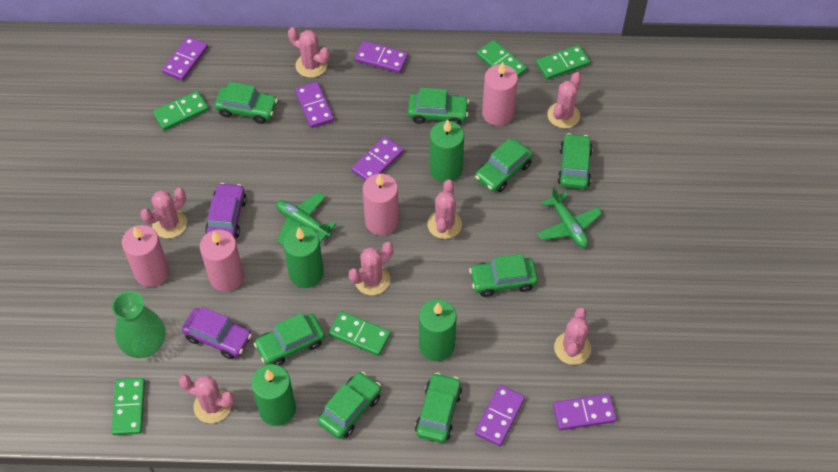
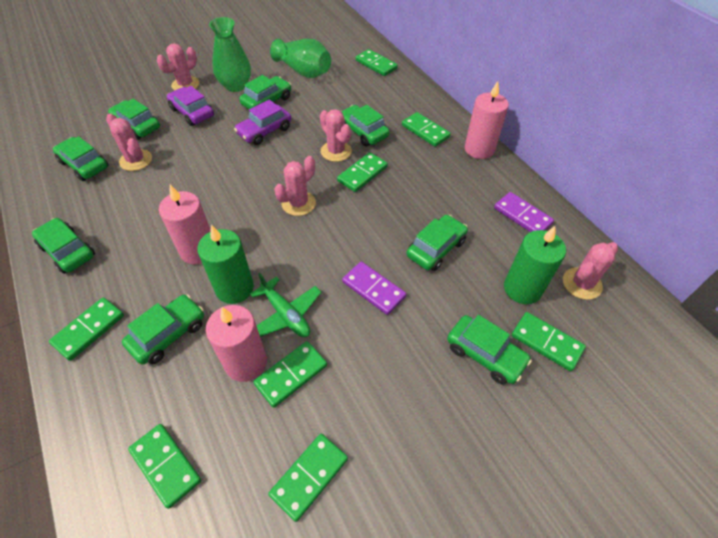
green candle: [251,364,296,426] [283,226,324,288] [419,299,457,361] [429,119,464,182] = 4 -> [197,225,254,304] [504,226,566,304] = 2
green domino: [111,378,145,435] [153,91,209,131] [329,311,391,356] [476,40,527,77] [536,45,590,80] = 5 -> [49,297,124,361] [128,424,201,509] [254,341,327,408] [268,434,348,522] [337,152,388,192] [356,49,398,76] [402,112,451,147] [511,312,586,371] = 8
green plane: [276,192,337,244] [538,187,602,248] = 2 -> [250,273,322,337] = 1
green vase: [112,291,165,358] = 1 -> [209,17,251,92] [270,39,331,78] = 2
pink cactus: [140,188,187,238] [179,375,235,423] [288,27,330,78] [349,242,393,295] [427,179,462,239] [547,72,581,128] [554,307,591,365] = 7 -> [106,114,152,171] [157,43,199,91] [274,156,316,216] [320,109,352,162] [563,242,618,300] = 5
pink candle: [122,225,169,287] [200,230,244,292] [363,173,399,235] [482,62,518,126] = 4 -> [159,185,211,264] [206,305,267,382] [465,81,509,159] = 3
purple domino: [162,36,208,81] [295,82,334,128] [351,136,403,181] [355,41,408,73] [475,385,525,446] [553,394,617,430] = 6 -> [342,262,406,315] [494,192,554,232] = 2

